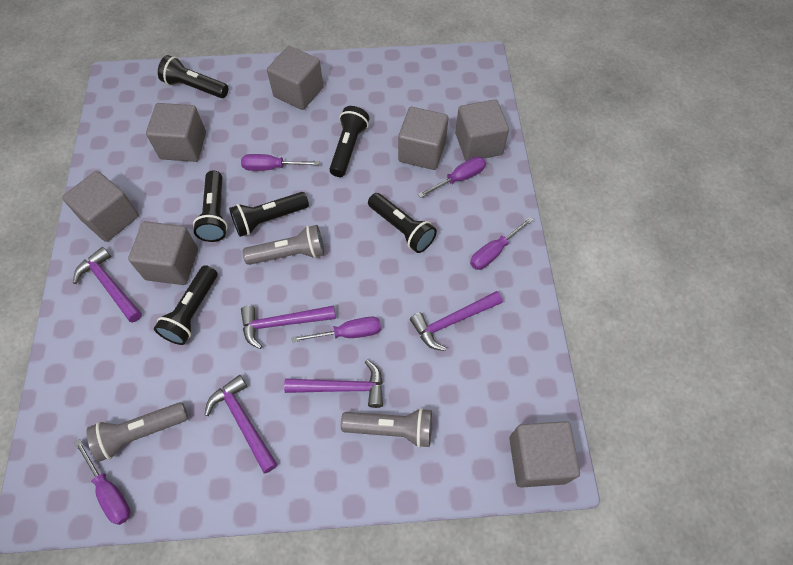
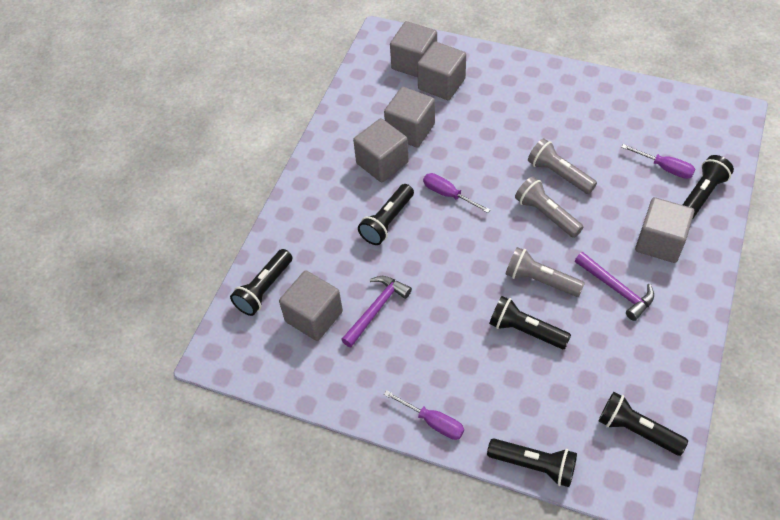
grey cube: [62,171,139,242] [128,221,198,285] [146,103,206,162] [267,46,323,110] [398,107,448,170] [455,99,509,161] [509,421,580,488] = 7 -> [279,270,343,341] [353,118,409,183] [384,87,435,148] [390,21,437,77] [417,41,466,100] [635,197,694,263] = 6
purple hammer: [73,247,142,323] [205,375,277,473] [241,305,336,349] [284,360,383,408] [410,291,503,351] = 5 -> [341,276,412,347] [575,252,654,321] = 2
purple screwdriver: [74,439,131,525] [241,154,319,171] [292,317,381,343] [418,156,486,198] [470,217,533,270] = 5 -> [384,390,464,440] [423,173,490,213] [621,144,695,179] = 3

